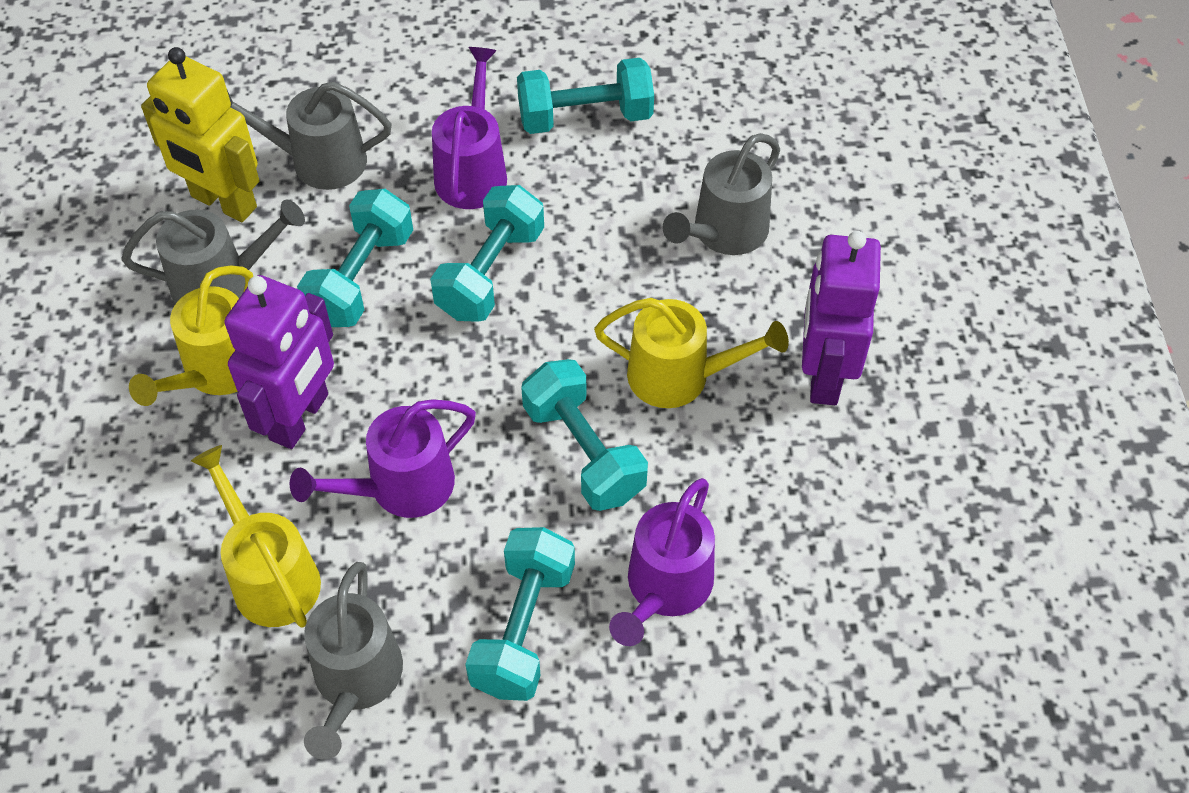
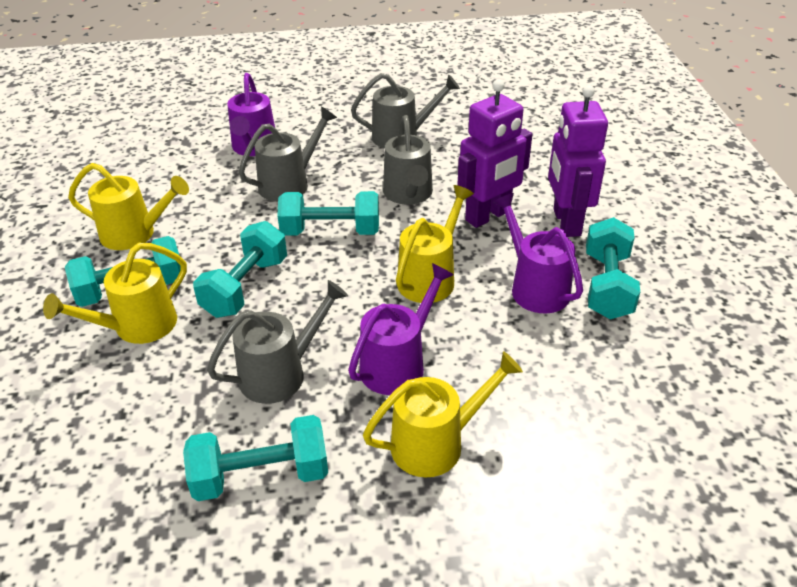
yellow robot: [141,47,259,222] = 1 -> none = 0
yellow watering can: [129,265,253,406] [191,445,321,627] [594,298,789,408] = 3 -> [43,243,187,344] [68,163,189,250] [363,351,523,477] [396,185,474,303] = 4

